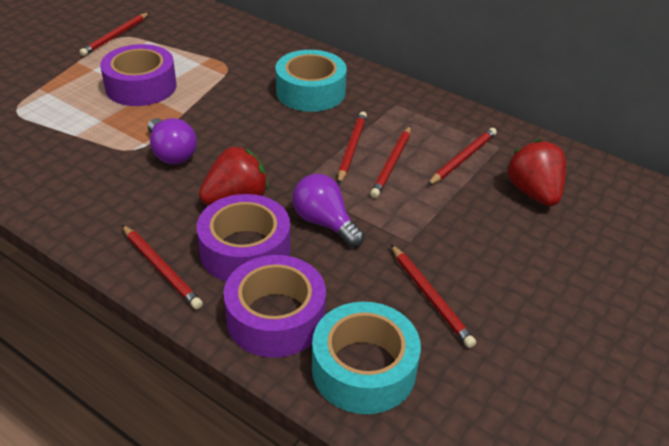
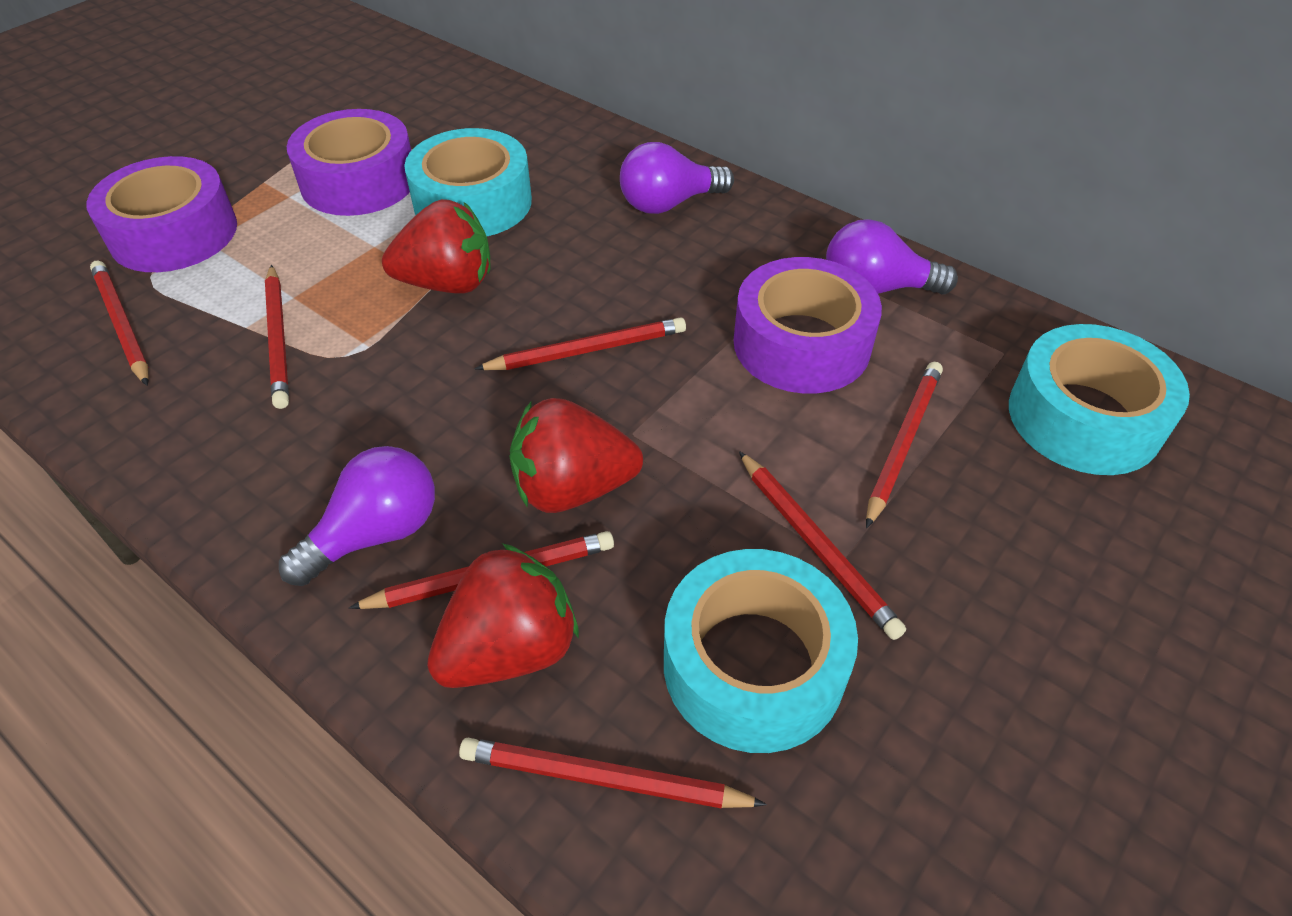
purple light bulb: [148,118,197,164] [292,174,364,247] = 2 -> [279,446,435,586] [620,142,734,214] [826,219,958,294] = 3
red pencil: [79,13,149,56] [122,225,203,309] [338,112,367,185] [370,126,411,198] [391,245,476,348] [427,128,497,186] = 6 -> [90,261,149,386] [265,265,289,409] [349,531,614,609] [459,738,767,808] [474,317,686,370] [739,451,906,640] [866,362,943,528] = 7
red strawberry: [199,146,269,205] [507,139,566,206] = 2 -> [382,199,490,294] [427,543,579,688] [510,398,643,513] = 3
turquoise tape: [276,50,347,112] [312,302,421,414] = 2 -> [404,128,532,236] [664,549,858,753] [1009,324,1190,475] = 3

